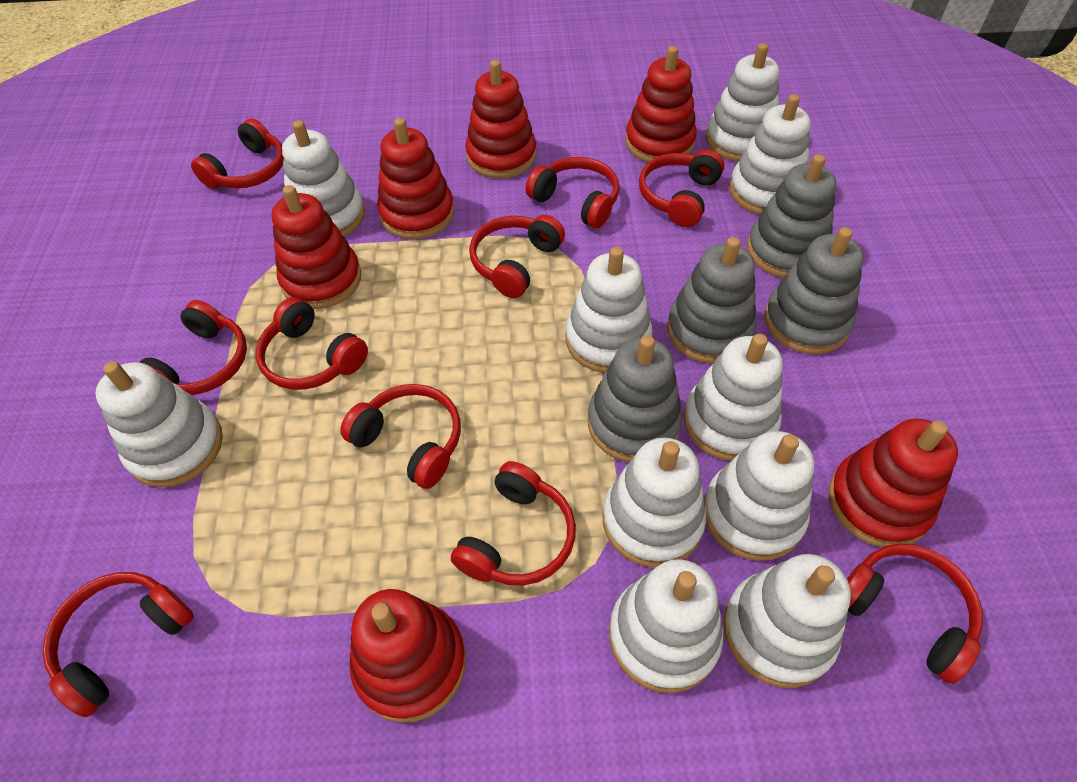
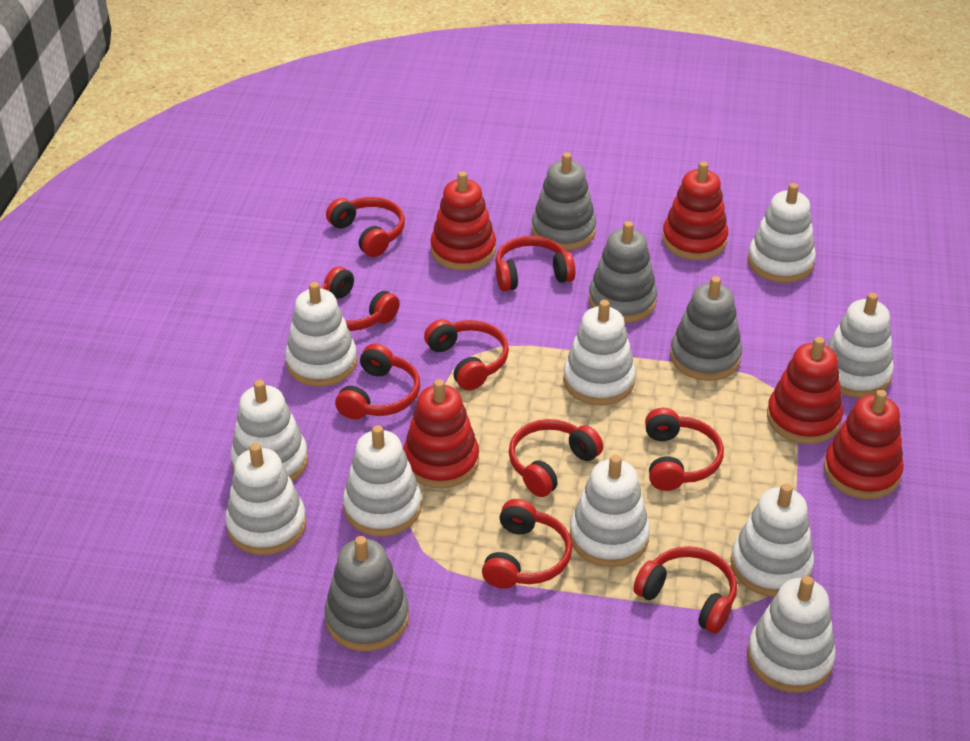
red headphones: [42,572,194,717] [140,300,247,395] [191,118,284,189] [255,297,368,390] [340,384,461,489] [451,461,576,586] [469,215,565,298] [526,157,619,228] [639,149,724,227] [847,544,983,684] = 10 -> [320,266,400,331] [326,197,405,257] [335,343,420,419] [424,319,509,391] [482,499,572,589] [495,236,576,291] [509,419,603,497] [633,546,737,634] [645,408,724,491] = 9
red stacking toy: [272,185,361,309] [349,589,466,723] [377,118,454,239] [465,60,536,179] [625,46,697,162] [829,418,958,547] = 6 -> [403,379,479,488] [430,171,496,271] [662,161,728,260] [767,337,843,444] [824,390,904,499] = 5

